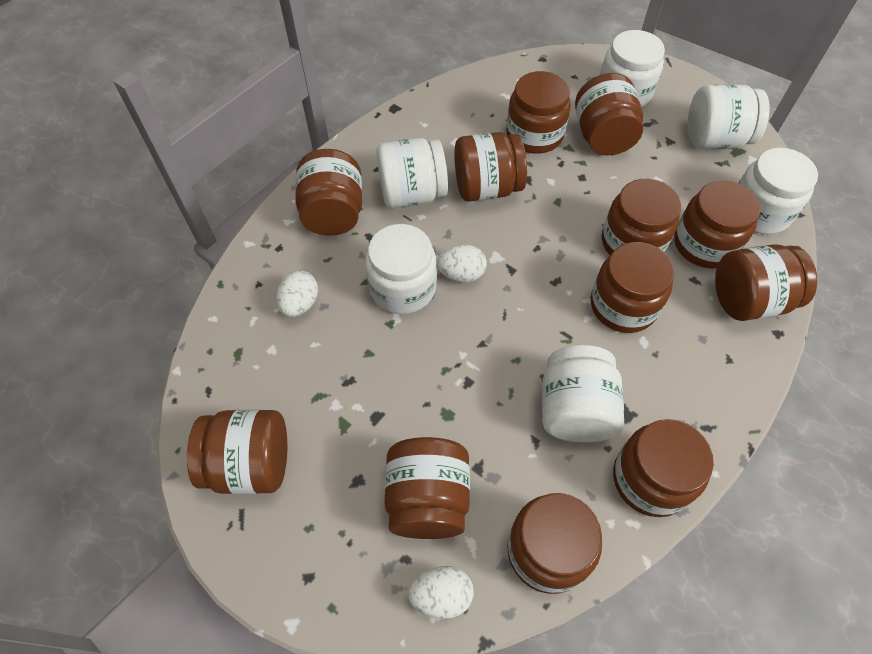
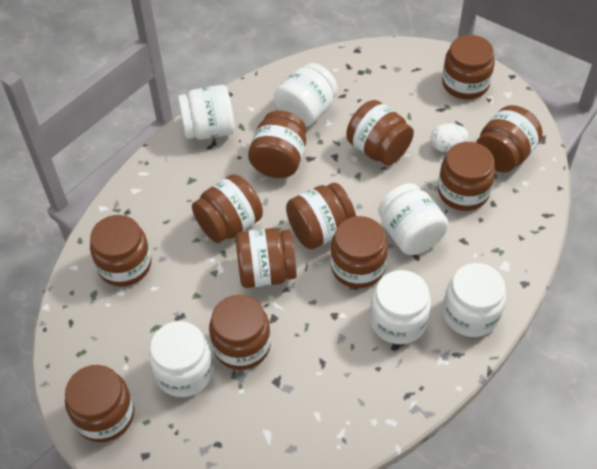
white egg: [276,271,318,317] [408,566,474,619] [437,245,487,282] = 3 -> [431,123,469,152] = 1

